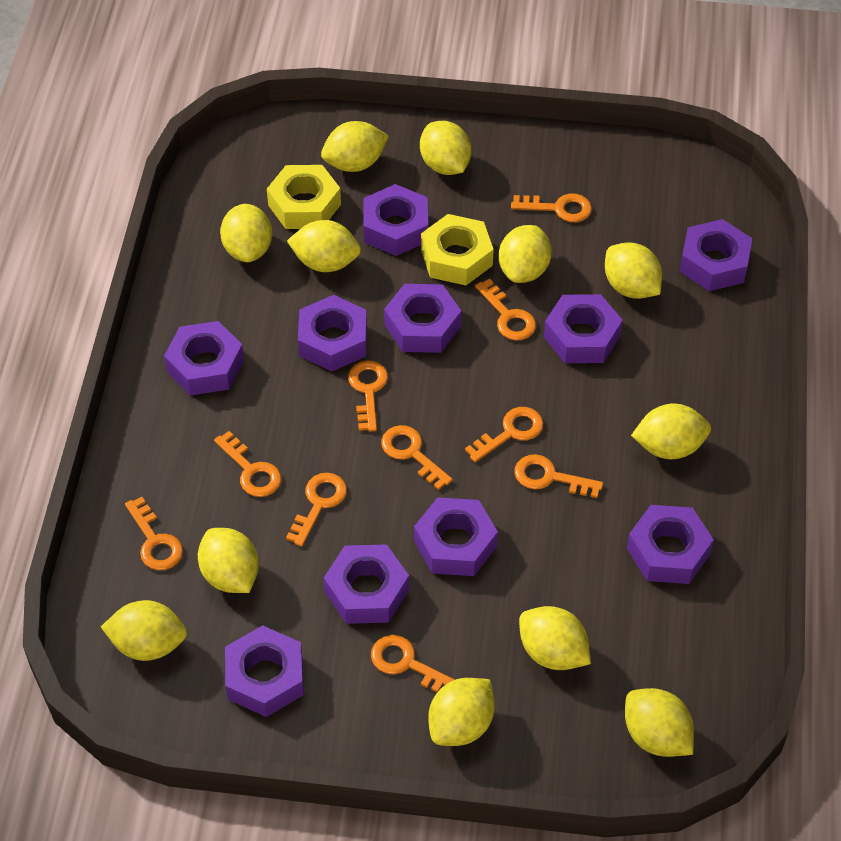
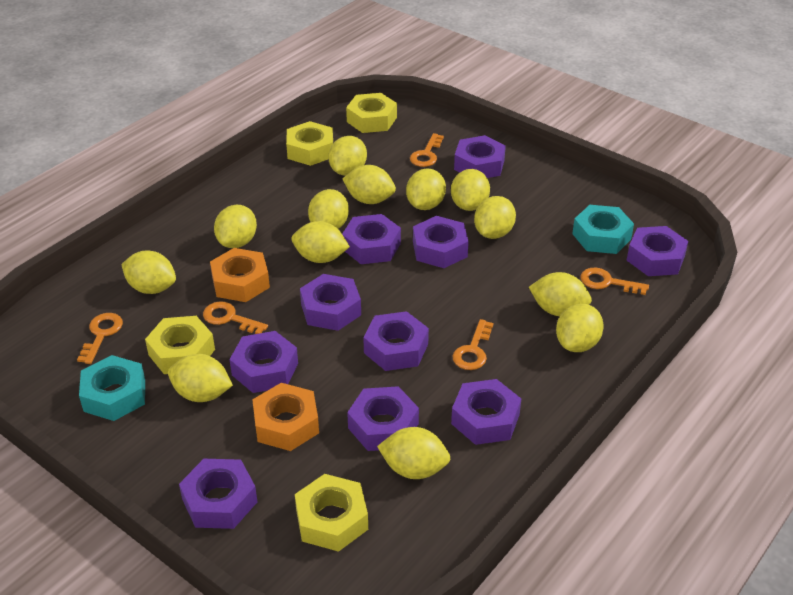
orange key: [125,497,183,570] [214,431,281,497] [286,473,347,547] [348,360,388,432] [371,635,455,692] [381,425,453,490] [465,407,544,462] [475,279,536,341] [511,193,592,222] [514,454,603,498] = 10 -> [77,313,123,364] [203,301,268,334] [410,133,444,167] [453,319,493,370] [581,268,649,295] = 5
orange nut: none = 0 -> [210,248,270,302] [252,383,319,451] = 2
turquoise nut: none = 0 -> [79,355,145,421] [572,205,634,254] = 2
yellow lemon: [101,600,187,661] [198,528,259,593] [220,204,272,262] [287,220,361,272] [321,121,389,172] [420,121,471,175] [428,678,495,746] [499,225,551,283] [519,606,591,670] [605,242,662,299] [625,688,694,757] [631,403,711,459] = 12 -> [121,251,176,294] [168,354,233,402] [214,205,257,248] [292,221,350,263] [308,189,349,229] [328,136,367,176] [343,165,396,204] [377,427,450,479] [406,168,446,210] [451,169,490,211] [474,196,516,239] [529,272,592,316] [556,304,604,352] = 13
yellow nut: [267,165,341,229] [421,214,494,285] = 2 -> [145,316,215,374] [286,121,333,166] [295,474,368,552] [346,93,397,133] = 4

